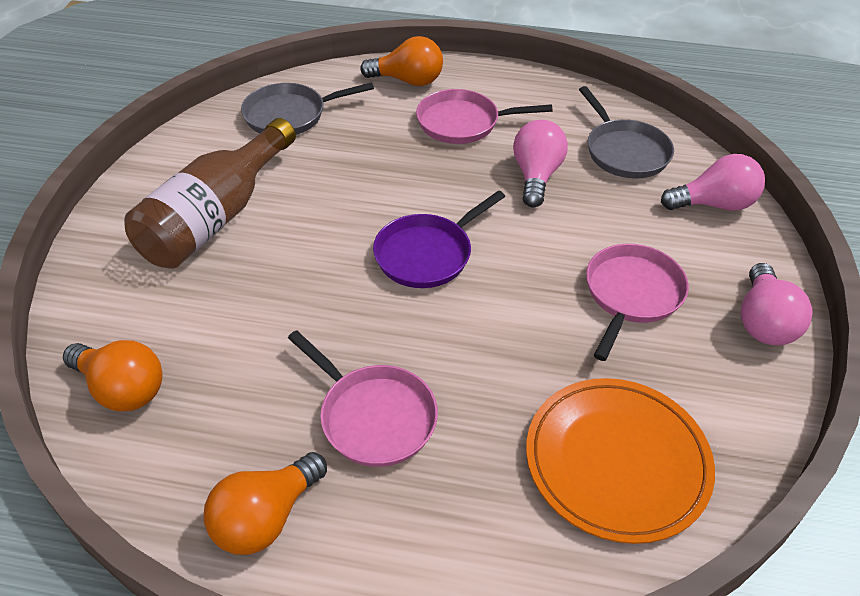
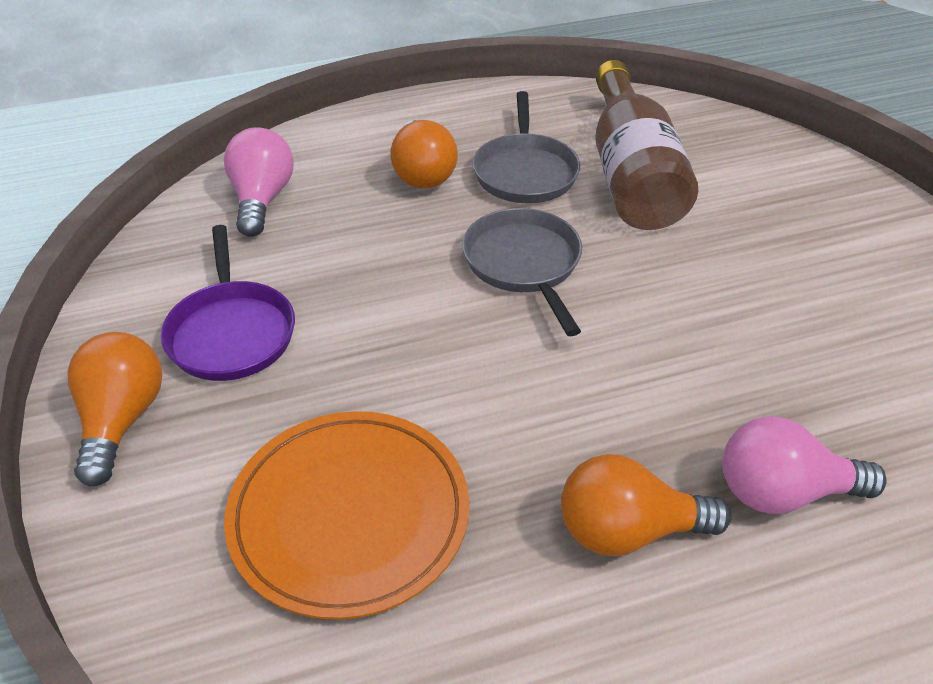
pink light bulb: [513,120,568,207] [661,154,765,211] [741,263,813,345] = 3 -> [224,127,294,237] [722,416,887,514] = 2
pink pan: [288,330,438,467] [416,89,553,144] [586,244,689,361] = 3 -> none = 0

